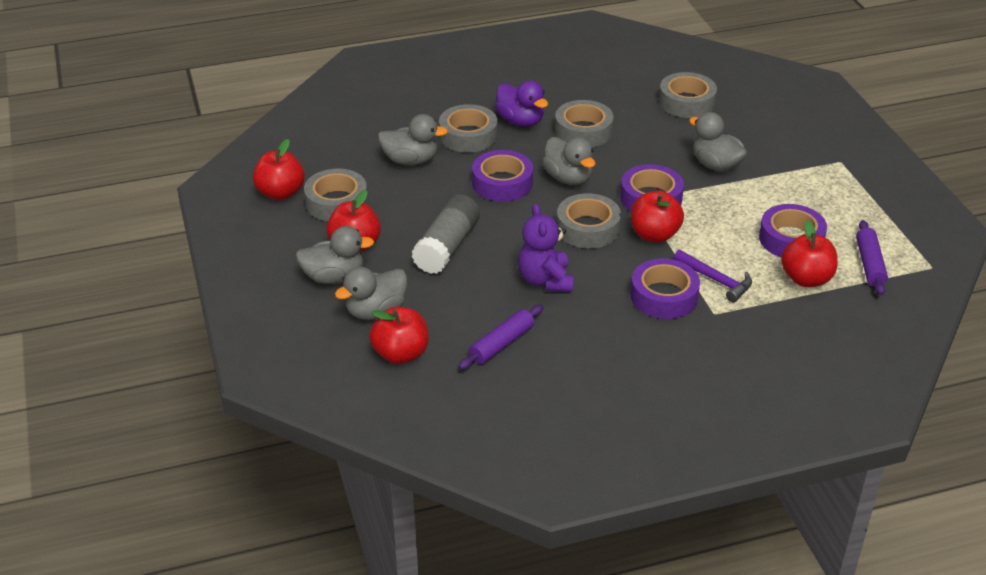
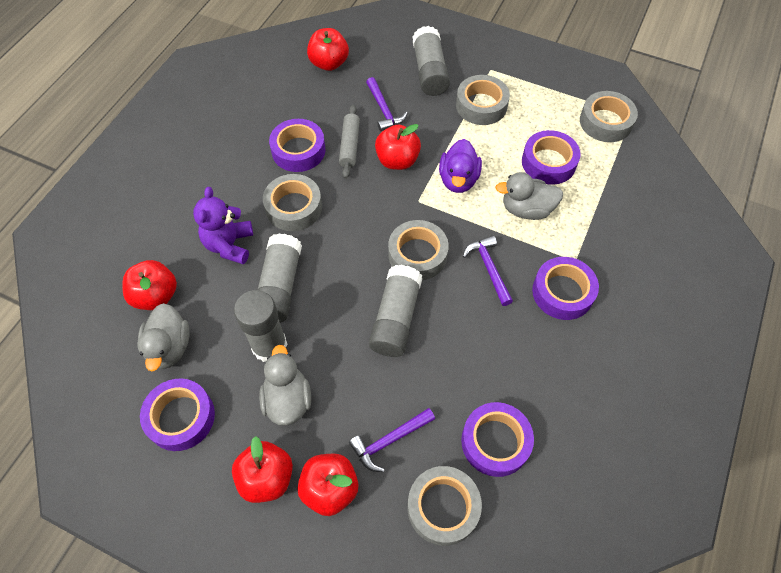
grey duck: [295,226,374,284] [335,267,407,320] [378,114,448,165] [542,137,595,185] [689,112,747,172] = 5 -> [137,303,190,371] [259,345,311,426] [495,172,564,220] = 3
grey glue stick: [411,194,480,274] = 1 -> [234,290,288,362] [257,233,302,323] [369,265,422,357] [413,26,450,96] = 4
grey rolling pin: none = 0 -> [339,105,360,179] = 1
purple hammer: [673,250,752,303] = 1 -> [349,408,435,472] [366,77,408,131] [463,235,513,306] = 3
purple rolling pin: [458,305,544,370] [856,220,888,295] = 2 -> none = 0
purple tape: [472,150,533,202] [620,164,684,211] [630,259,700,319] [759,204,827,257] = 4 -> [140,378,215,451] [269,119,325,172] [461,402,534,477] [522,130,581,185] [532,257,599,320] = 5

